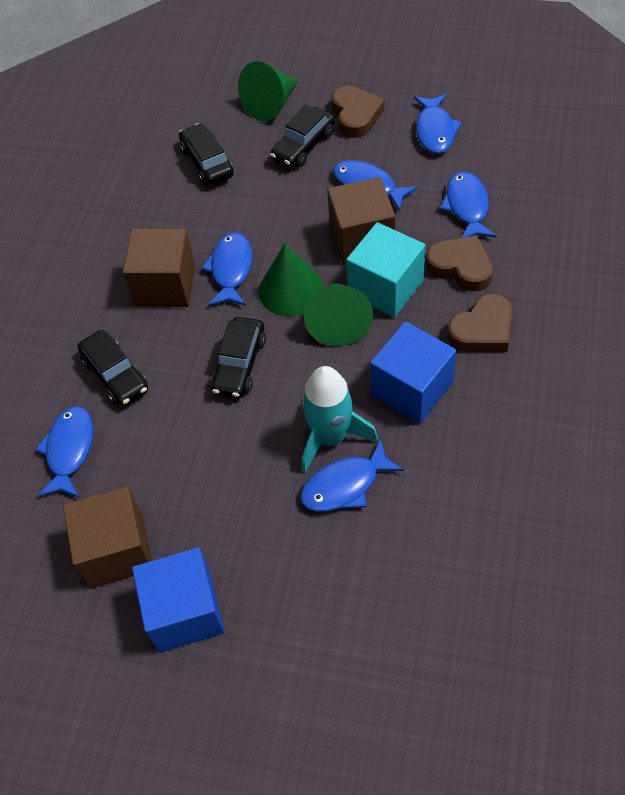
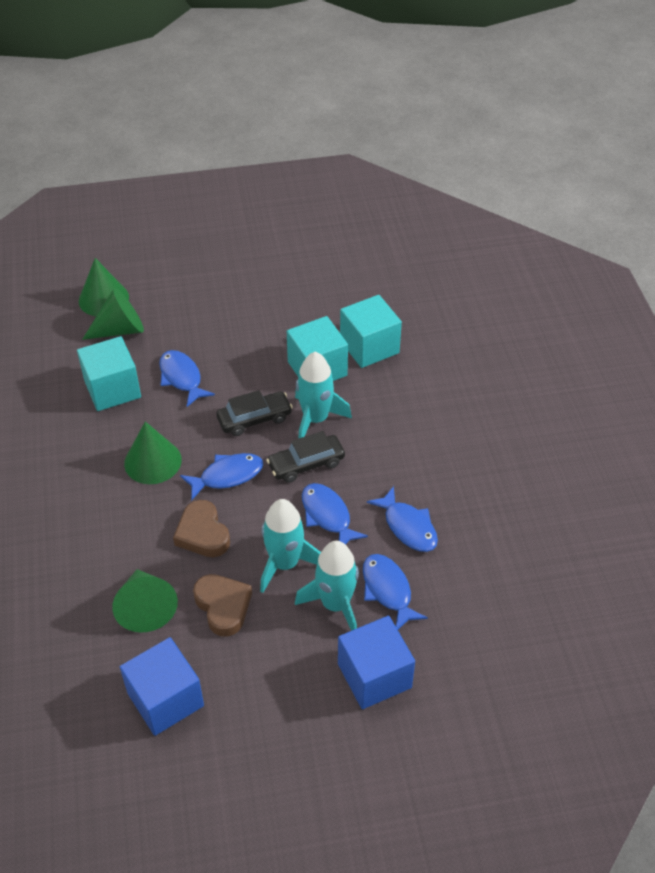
black car: [77,330,148,406] [179,123,234,185] [211,317,266,398] [270,105,335,168] = 4 -> [217,390,293,436] [266,431,345,483] = 2
blue fish: [35,406,93,498] [201,232,252,306] [300,439,404,512] [333,160,418,211] [414,94,462,154] [440,171,496,238] = 6 -> [159,350,215,407] [180,453,263,500] [302,483,368,545] [363,554,428,630] [367,486,438,552] = 5
brown cube: [63,487,152,588] [123,229,195,307] [327,177,395,264] = 3 -> none = 0
brown heart: [332,86,384,138] [426,235,493,292] [447,294,512,352] = 3 -> [173,500,230,557] [193,574,252,637] = 2
green cone: [238,61,298,121] [259,244,324,316] [304,283,373,347] = 3 -> [79,258,129,316] [82,288,144,340] [112,569,178,633] [124,421,182,484] = 4
turquoise cube: [346,222,426,318] = 1 -> [77,336,141,411] [287,316,348,381] [340,295,402,368] = 3
turquoise rocket: [301,366,378,473] = 1 -> [260,499,321,593] [295,352,352,439] [295,541,359,631] = 3

